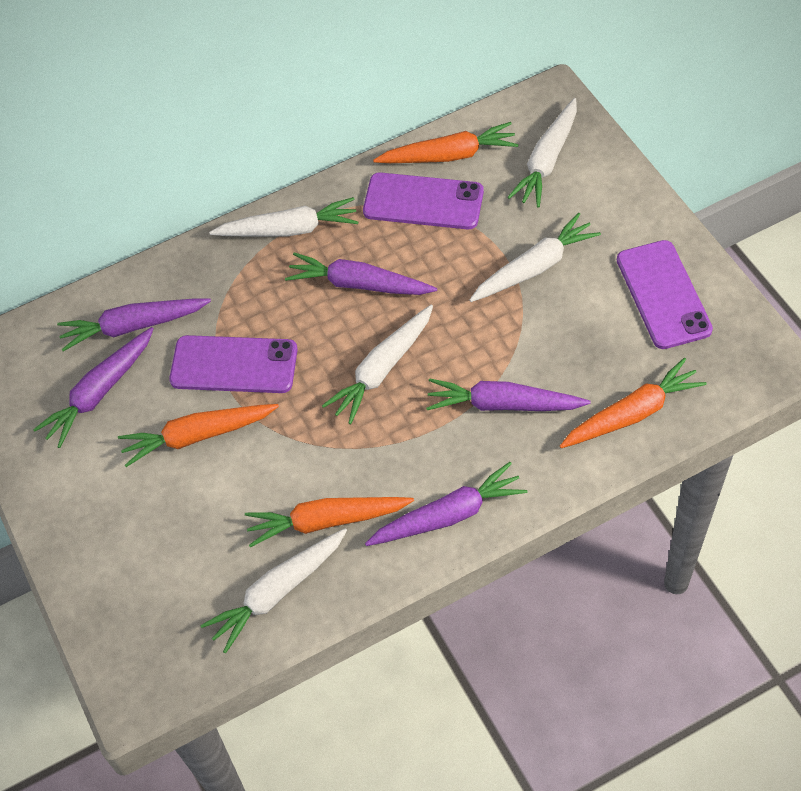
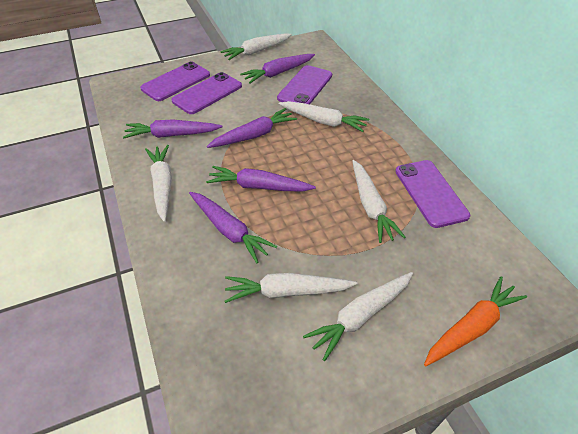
orange carrot: [118,404,279,467] [245,497,414,547] [373,122,518,163] [560,358,707,448] = 4 -> [424,276,527,366] = 1
purple phone: [169,335,298,393] [363,172,484,229] [617,240,713,349] = 3 -> [140,62,210,101] [172,72,242,114] [277,65,332,104] [395,160,470,228] = 4
white carrot: [200,528,347,653] [209,197,358,237] [322,305,433,424] [470,213,601,302] [507,98,577,208] = 5 -> [145,145,172,222] [220,34,292,60] [225,273,358,303] [278,101,369,132] [303,272,413,361] [352,160,405,243] = 6

